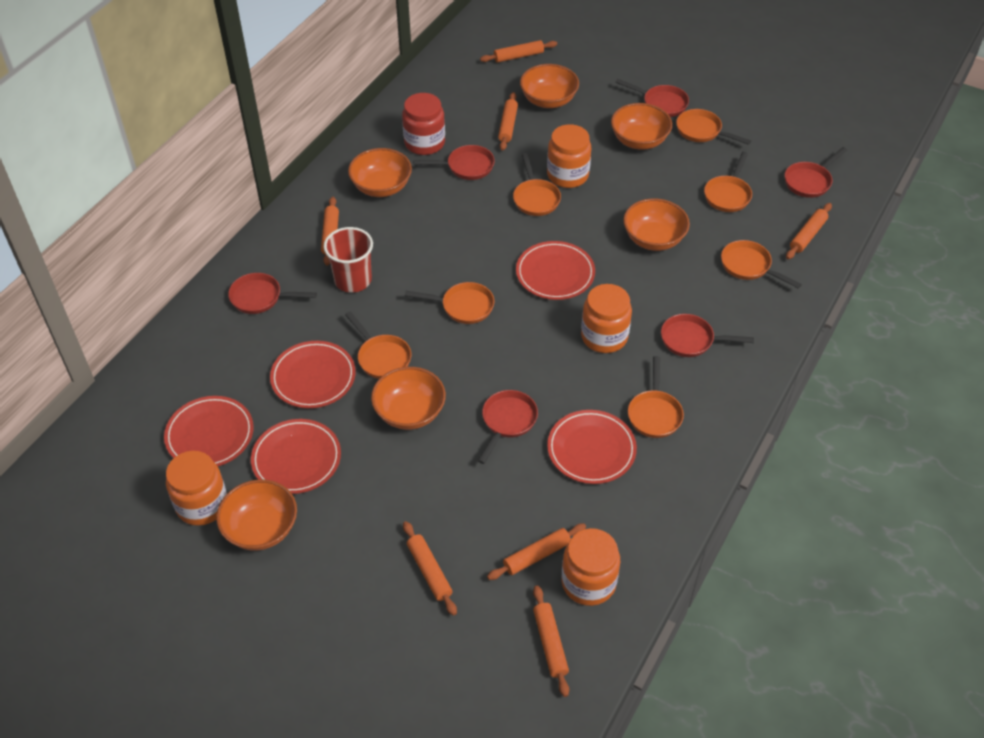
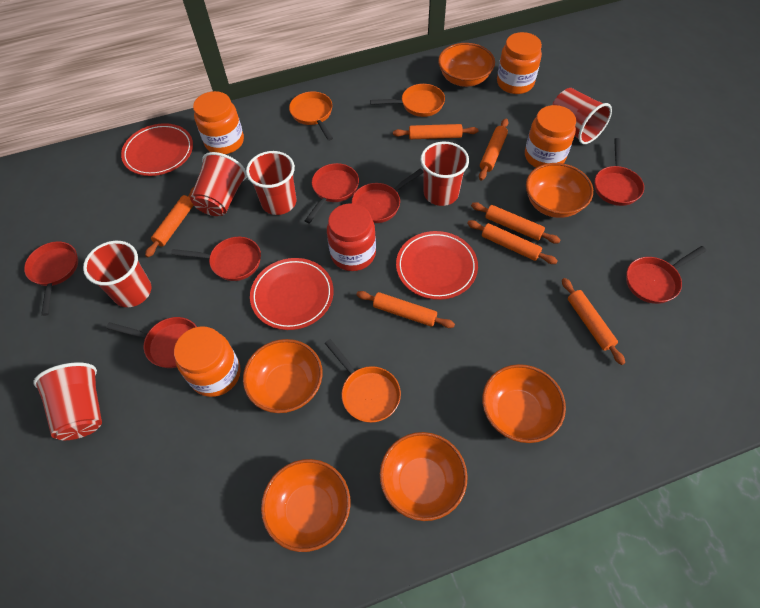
orange pan: [345,312,411,379] [405,282,494,324] [513,153,561,216] [628,356,684,438] [676,109,751,145] [704,152,752,212] [721,240,802,289] = 7 -> [289,91,333,141] [325,339,401,423] [370,84,445,117] = 3
red cup: [324,227,373,293] = 1 -> [34,362,102,440] [83,241,151,307] [190,152,247,216] [246,151,296,215] [420,142,469,206] [552,88,612,144] = 6
red pan: [228,273,317,314] [413,145,495,180] [478,390,538,464] [615,79,689,117] [661,314,754,357] [785,147,847,198] = 6 -> [24,242,78,316] [106,317,197,368] [171,237,261,281] [305,163,359,223] [352,168,424,223] [595,138,644,206] [626,246,706,304] = 7
red plate: [164,396,254,466] [251,419,341,494] [270,341,356,408] [516,241,595,300] [547,410,637,484] = 5 -> [121,123,193,176] [250,258,334,330] [396,231,478,300] = 3

